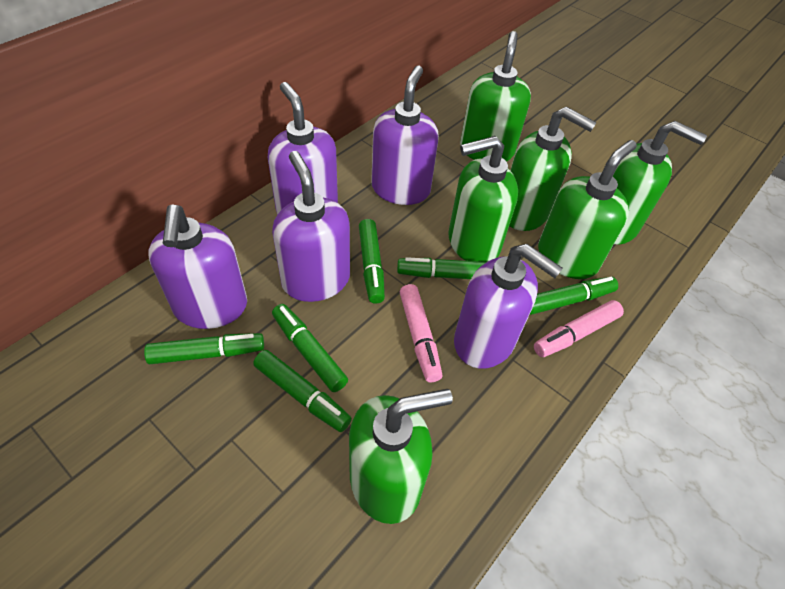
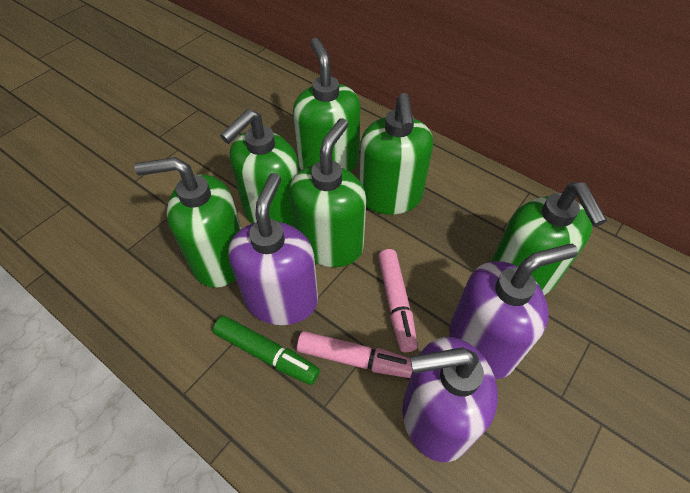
green marker: [144,333,264,364] [253,350,352,432] [272,304,348,392] [359,219,385,304] [397,257,487,279] [530,276,618,315] = 6 -> [213,316,320,385] = 1
purple soap dispenser: [148,205,247,329] [268,82,338,214] [272,151,350,302] [371,66,439,205] [454,244,563,369] = 5 -> [228,173,318,325] [402,337,498,462] [450,244,578,379] = 3

